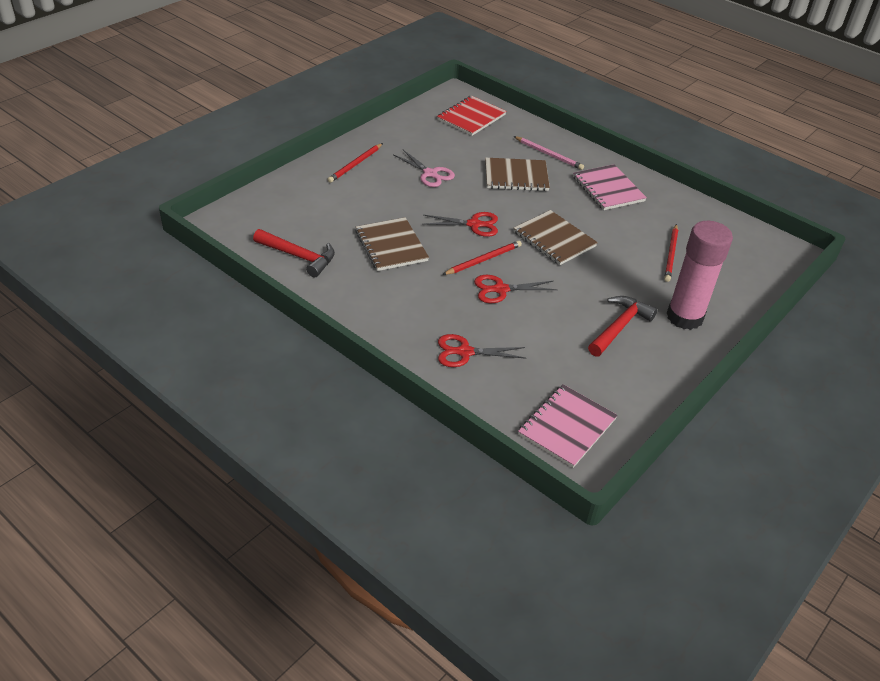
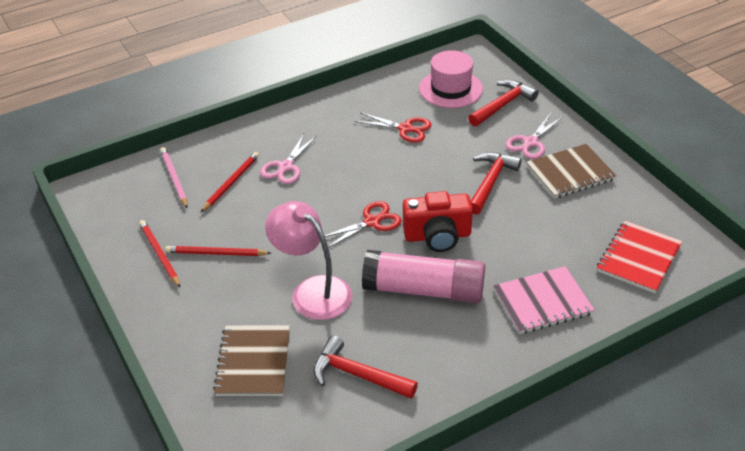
brown notebook: [355,217,429,271] [485,158,550,191] [514,210,598,265] = 3 -> [213,325,290,396] [526,144,617,199] = 2
pink hat: none = 0 -> [419,50,483,108] = 1
pink lamp: none = 0 -> [265,201,352,320] = 1
pink notebook: [518,384,618,468] [573,164,647,210] = 2 -> [493,266,595,334] = 1
pink scissors: [393,150,455,187] = 1 -> [260,134,317,184] [505,113,563,159] = 2
red camera: none = 0 -> [403,191,473,252] = 1
red hammer: [253,229,335,277] [588,296,657,357] = 2 -> [313,336,418,399] [468,80,539,126] [471,152,522,214] = 3
red scissors: [422,212,498,237] [438,334,526,367] [474,275,557,303] = 3 -> [325,201,402,248] [355,113,432,143] = 2

